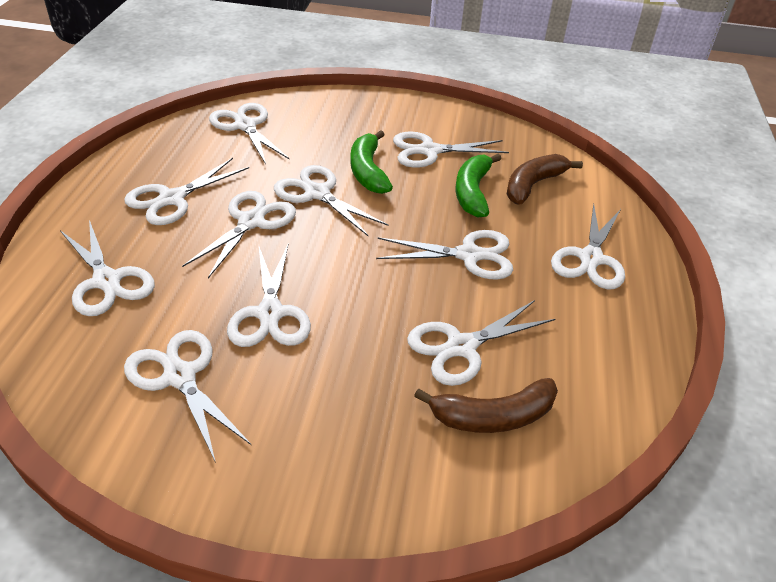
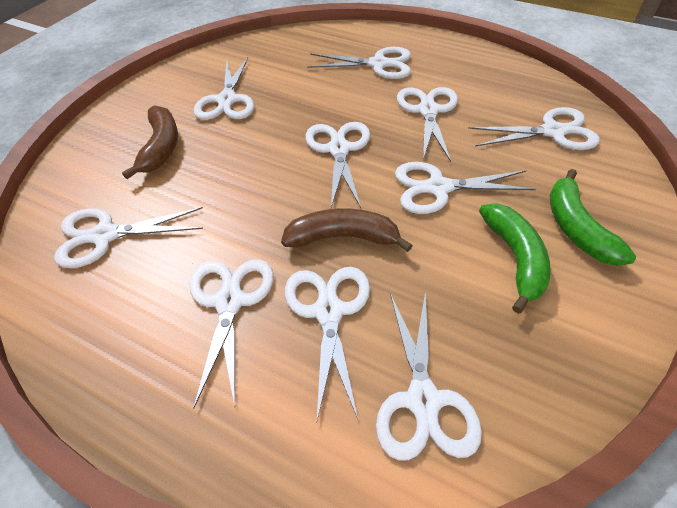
white scissors: [60,220,155,316] [124,158,249,225] [124,330,251,463] [182,191,296,278] [209,103,290,164] [227,243,311,347] [274,165,388,237] [376,230,513,280] [393,131,509,168] [407,300,555,386] [551,204,625,289] = 11 -> [54,207,203,268] [190,259,274,408] [193,57,254,120] [285,267,370,423] [305,122,370,208] [307,47,411,79] [376,290,482,461] [395,162,536,214] [397,87,458,162] [468,107,600,150] = 10

